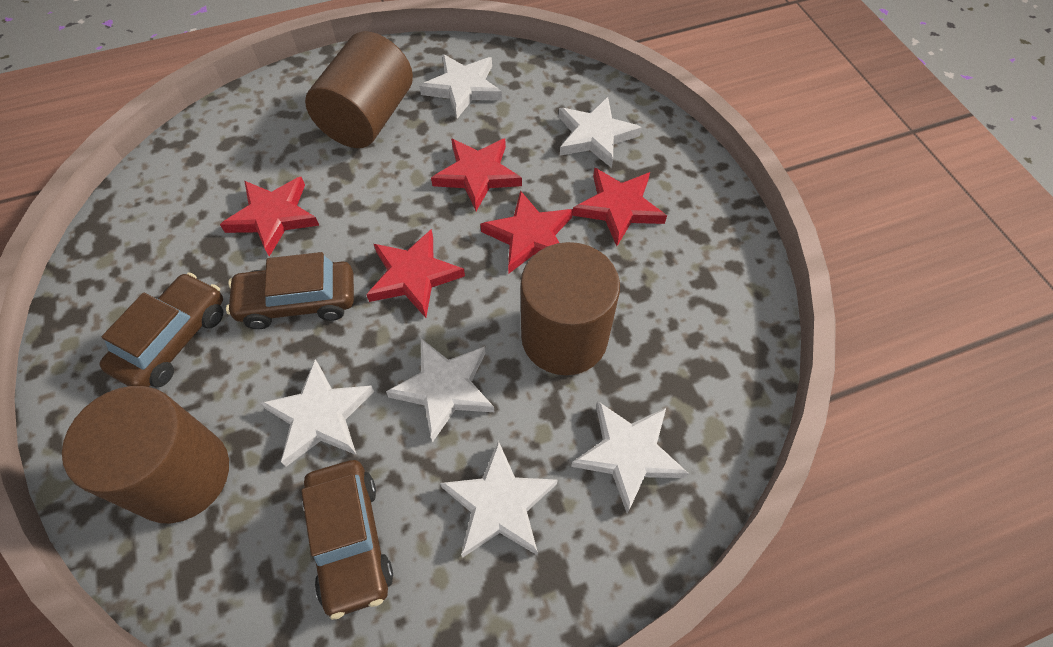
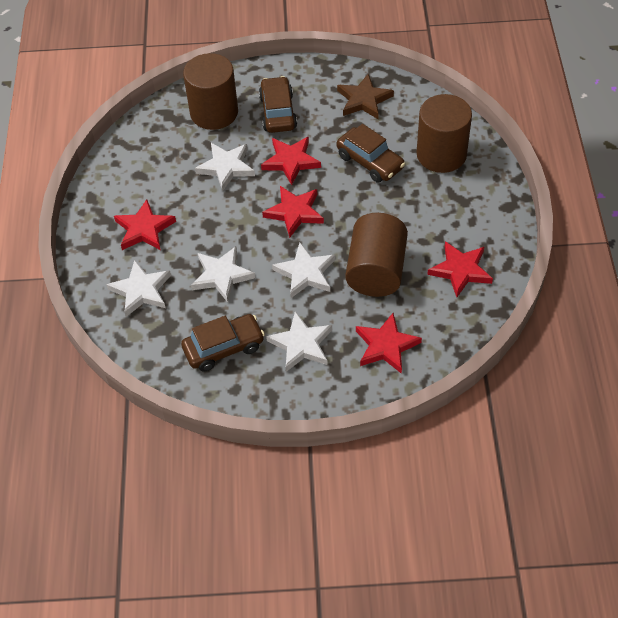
brown star: none = 0 -> [337,74,394,119] = 1
white star: [260,359,374,467] [386,338,494,442] [419,54,502,119] [440,440,557,558] [559,97,642,168] [571,401,689,513] = 6 -> [106,260,171,317] [191,246,255,303] [195,143,255,191] [266,311,332,372] [272,242,335,298] = 5

